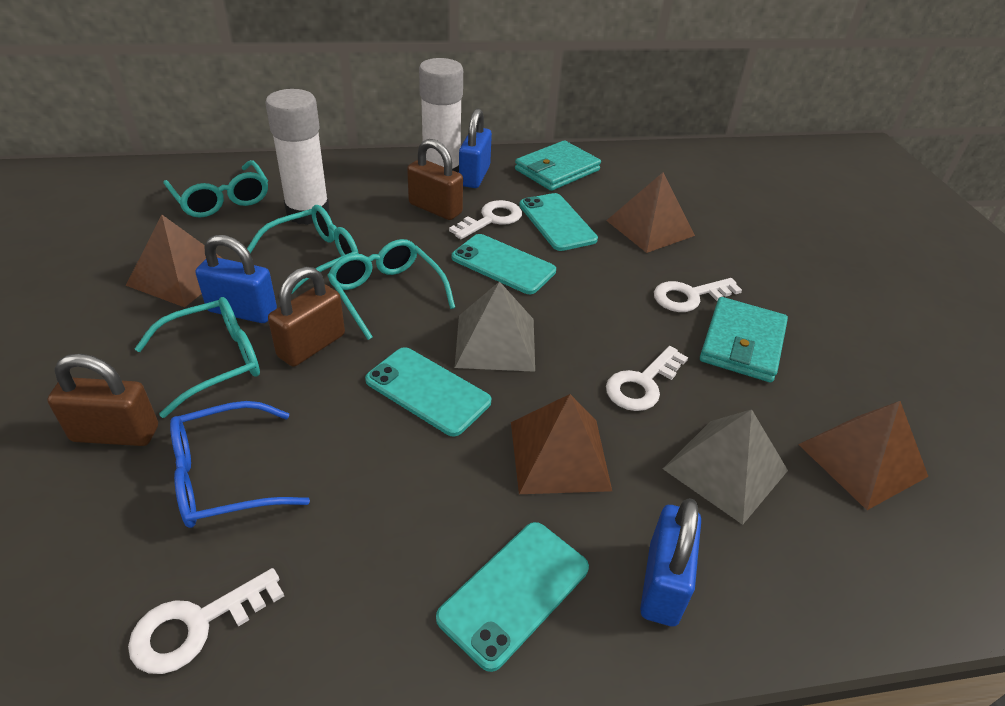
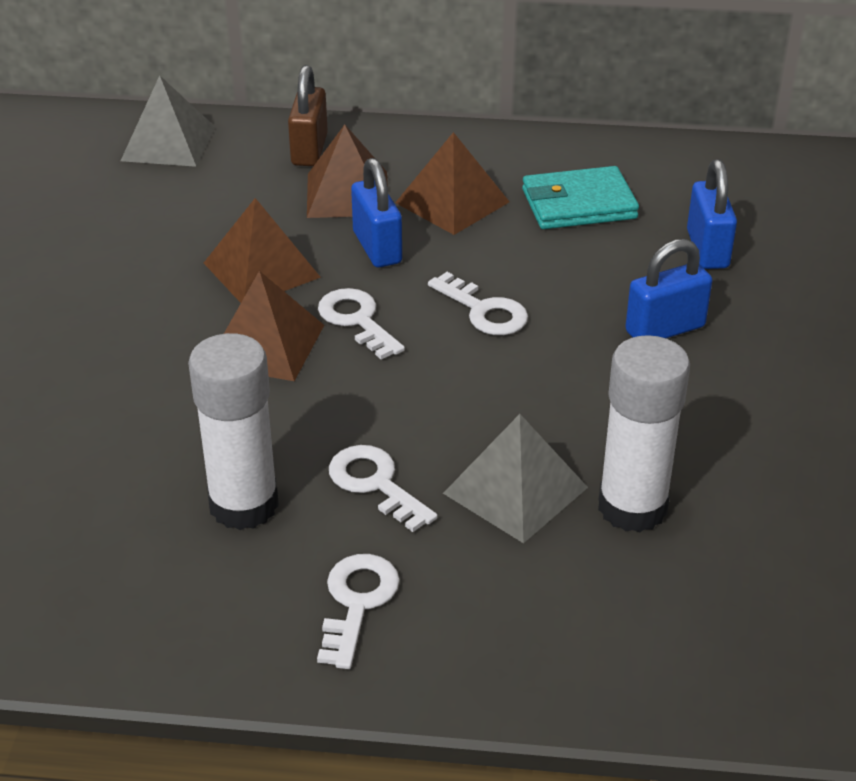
blue glasses: [170,401,310,528] = 1 -> none = 0
brown padlock: [47,354,158,446] [268,267,345,367] [407,139,463,220] = 3 -> [288,65,328,166] = 1
turquoise glasses: [135,297,260,418] [163,160,268,218] [247,205,359,295] [327,239,455,340] = 4 -> none = 0
turquoise phone: [365,347,491,437] [436,522,589,672] [452,234,556,294] [519,193,598,251] = 4 -> none = 0
turquoise wallet: [515,140,601,191] [700,297,788,383] = 2 -> [522,166,639,229] = 1

